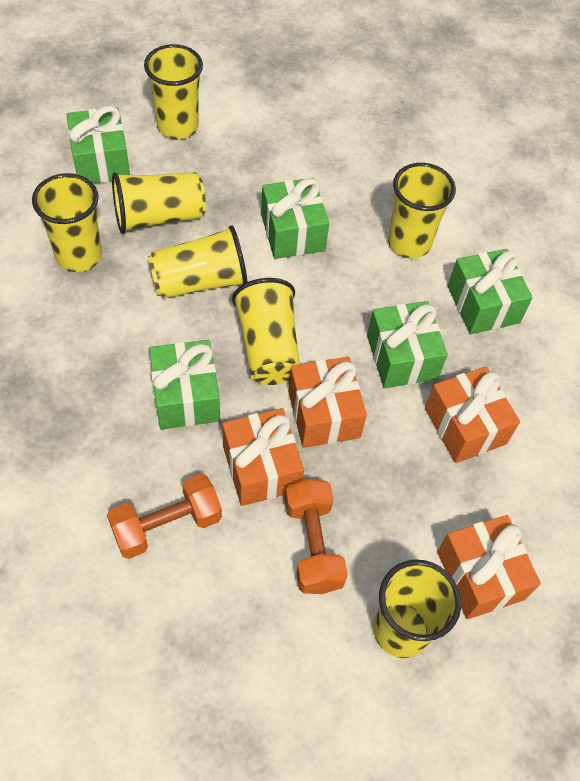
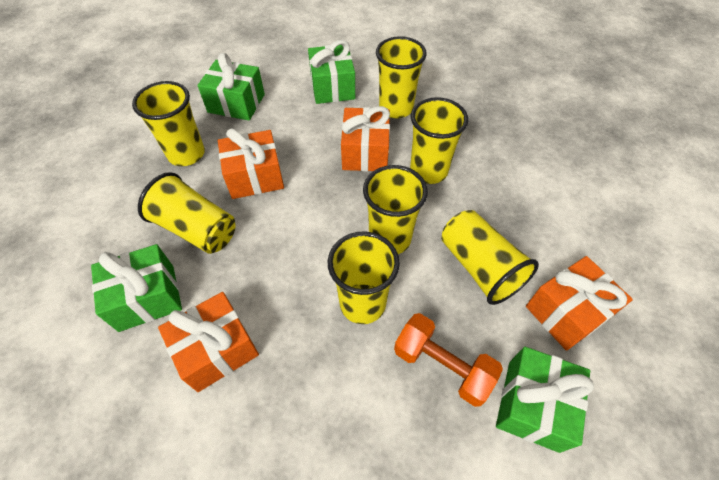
green gift: [66,106,130,183] [149,340,220,429] [261,178,329,259] [367,301,448,388] [448,249,533,334] = 5 -> [91,244,182,332] [197,53,265,121] [308,40,355,104] [496,347,594,453] = 4
orange dumbbell: [107,474,222,559] [285,478,348,594] = 2 -> [394,313,503,407] = 1

